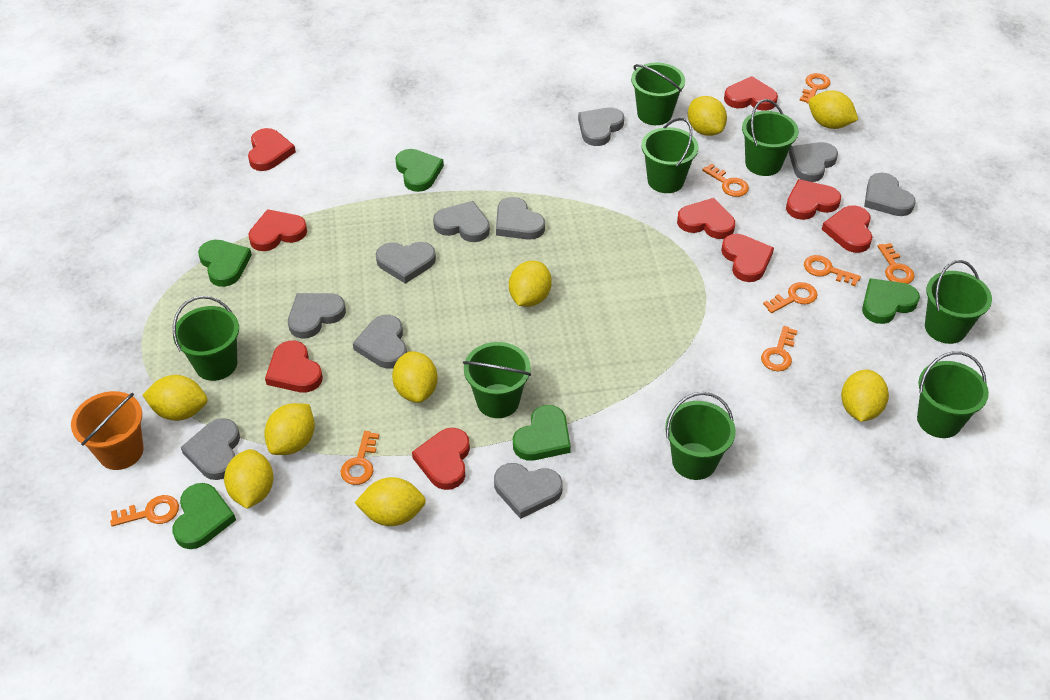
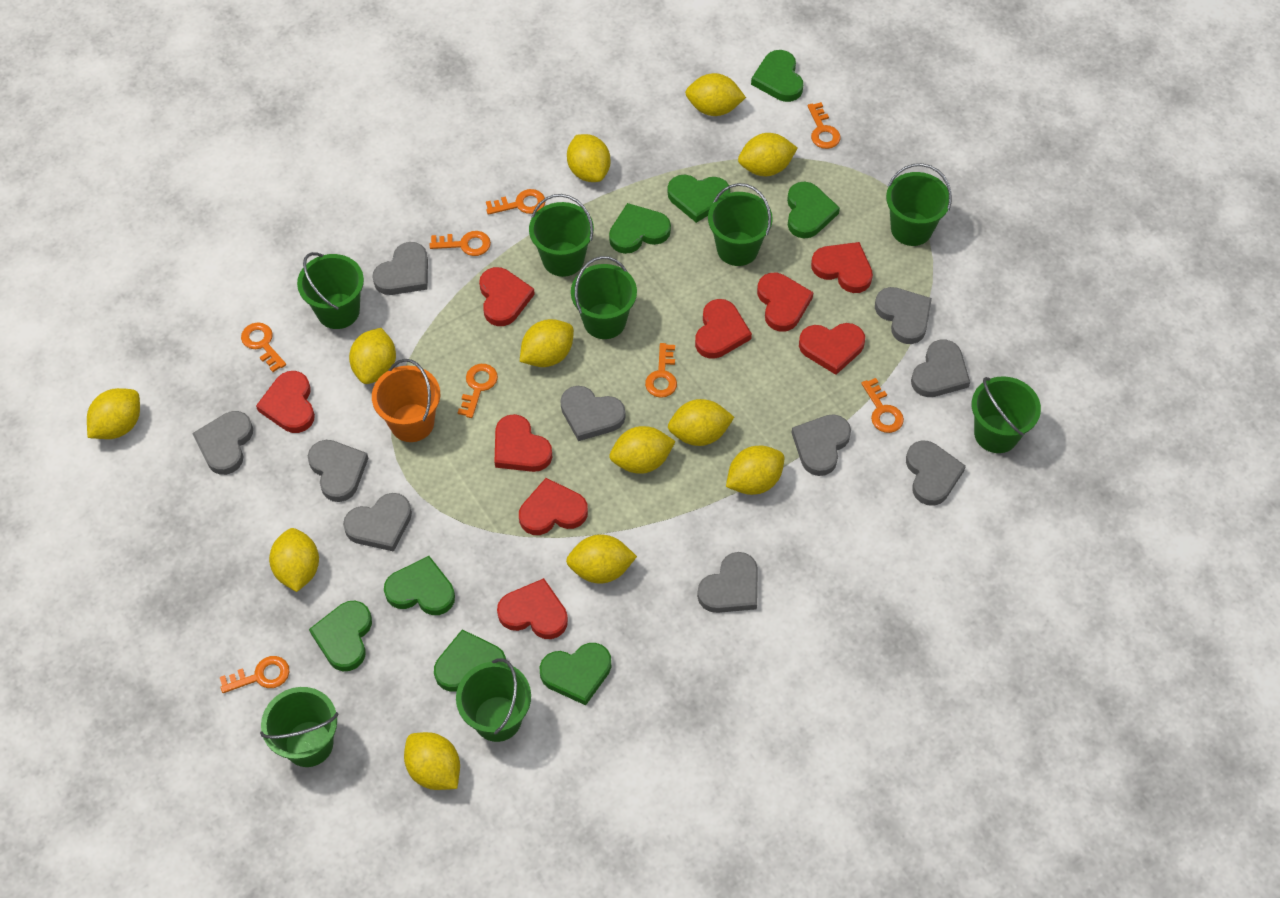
green heart: [173,483,236,549] [198,240,252,287] [395,149,444,192] [513,405,571,461] [862,278,920,324] = 5 -> [309,601,372,671] [384,556,455,615] [434,629,506,692] [539,643,611,705] [609,203,671,254] [667,175,730,223] [751,50,803,102] [787,182,840,239] = 8
yellow lemon: [143,375,207,421] [224,449,274,509] [264,403,315,455] [355,477,426,526] [392,351,438,403] [509,261,552,307] [688,96,727,136] [809,91,858,129] [841,369,889,422] = 9 -> [87,388,140,439] [269,528,319,592] [349,328,396,384] [404,732,460,790] [520,319,574,367] [566,534,637,584] [567,134,610,182] [610,426,676,474] [668,399,734,446] [685,73,746,116] [726,446,784,495] [738,133,797,176] = 12

